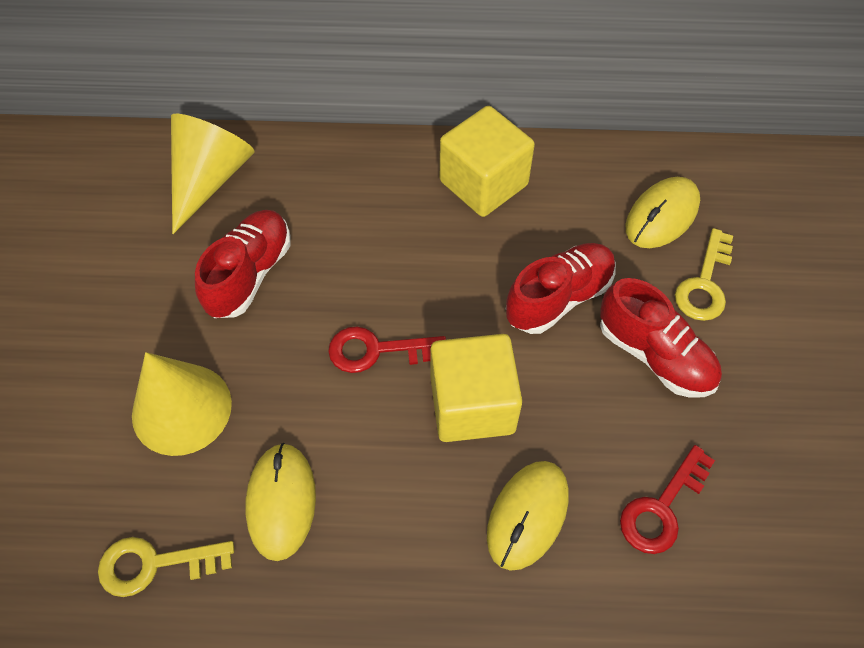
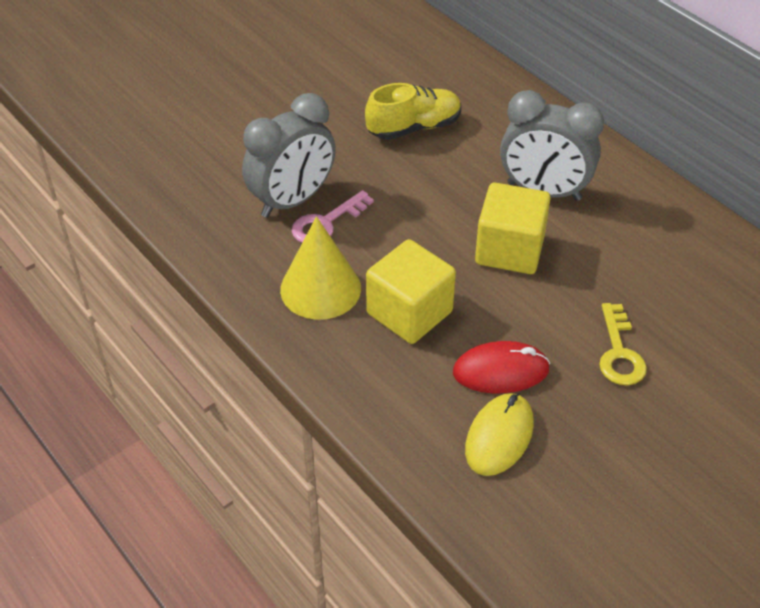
grey clock: none = 0 -> [242,93,336,218] [500,90,604,201] = 2
pink key: none = 0 -> [292,190,374,243] = 1
red key: [328,327,446,373] [620,445,715,554] = 2 -> none = 0
red mouse: none = 0 -> [453,341,550,394] = 1
red shoe: [195,210,291,318] [506,243,616,334] [600,278,722,398] = 3 -> none = 0
yellow cone: [132,352,232,456] [171,114,255,234] = 2 -> [280,217,361,320] = 1
yellow key: [98,537,234,597] [675,228,733,321] = 2 -> [599,303,647,386] = 1
yellow mouse: [245,443,316,561] [487,461,569,571] [626,177,700,248] = 3 -> [465,393,534,476] = 1
yellow shoe: none = 0 -> [365,83,461,140] = 1

